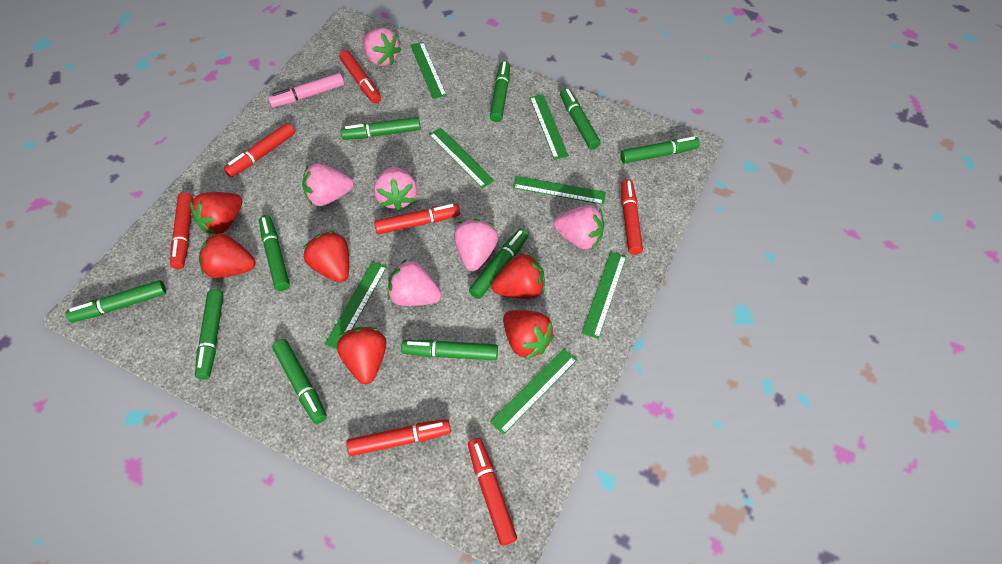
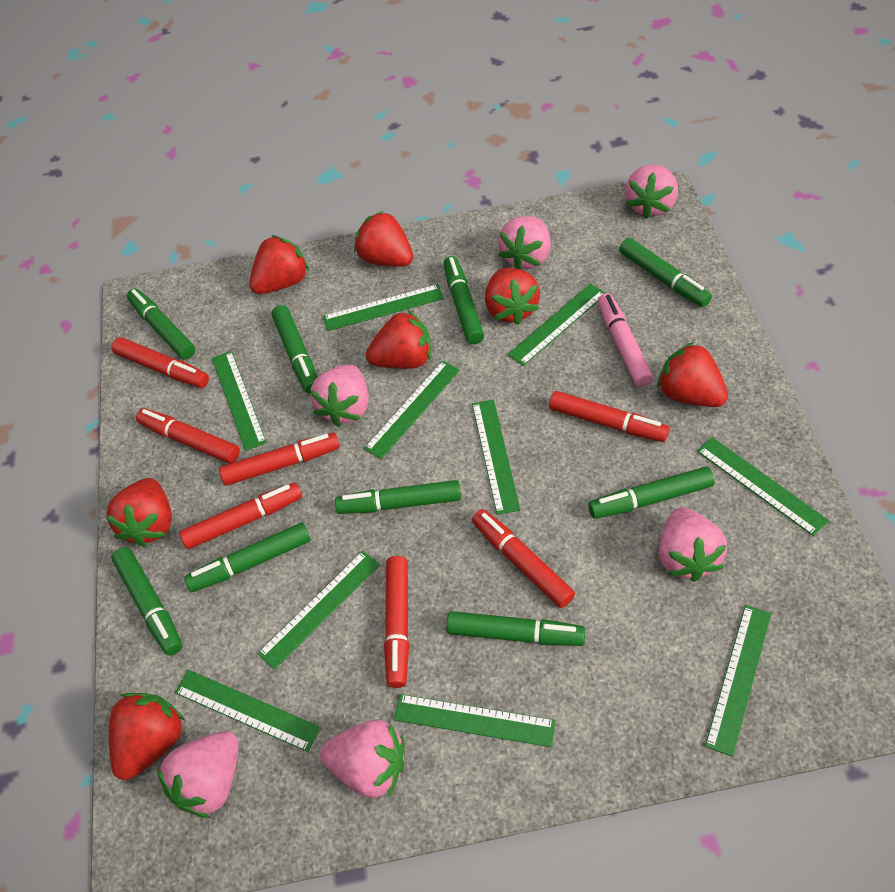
green marker: [66,280,166,323] [195,290,224,380] [259,215,290,291] [272,339,327,424] [341,117,421,140] [401,340,498,360] [469,228,529,299] [490,61,510,122] [560,88,601,149] [621,136,700,164] = 10 -> [111,547,183,655] [127,289,195,359] [184,523,311,592] [272,305,317,394] [335,480,461,514] [443,256,484,344] [446,611,585,646] [588,467,715,519] [619,238,712,307] = 9
green ruler: [325,261,387,349] [410,42,447,99] [429,128,494,188] [490,348,577,435] [513,176,606,205] [530,94,569,160] [582,252,627,339] = 7 -> [175,670,321,752] [212,351,267,451] [257,551,380,670] [323,284,444,331] [364,361,460,459] [394,694,556,747] [472,399,520,515] [508,284,605,366] [697,437,829,536] [705,605,772,757] = 10
red strawberry: [190,192,242,234] [199,233,256,278] [303,231,349,282] [337,327,386,384] [491,252,545,299] [503,310,555,360] = 6 -> [105,478,172,547] [109,693,185,780] [249,235,309,294] [354,211,413,267] [366,310,431,369] [485,268,540,325] [657,342,728,407] = 7

